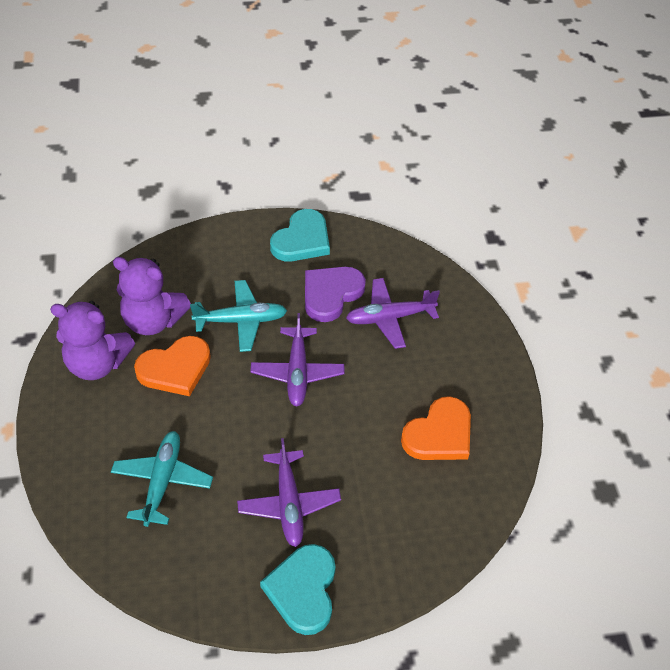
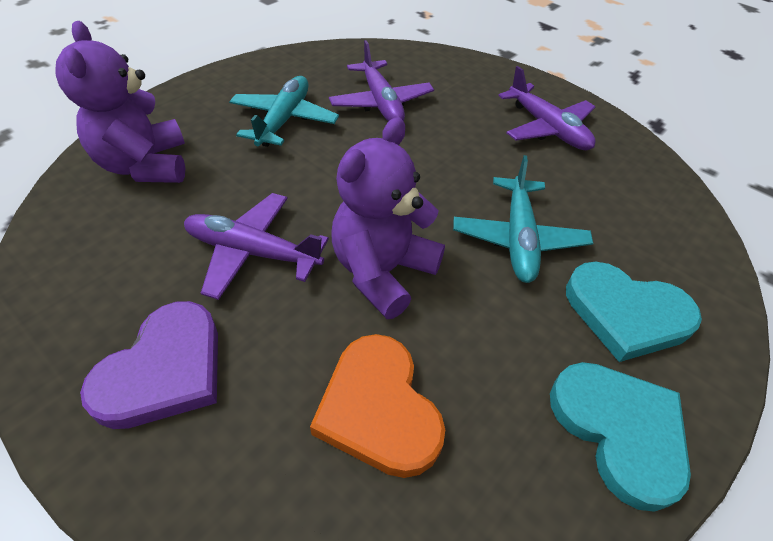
orange heart: [134,336,211,396] [401,396,471,460] = 2 -> [310,334,445,478] = 1

